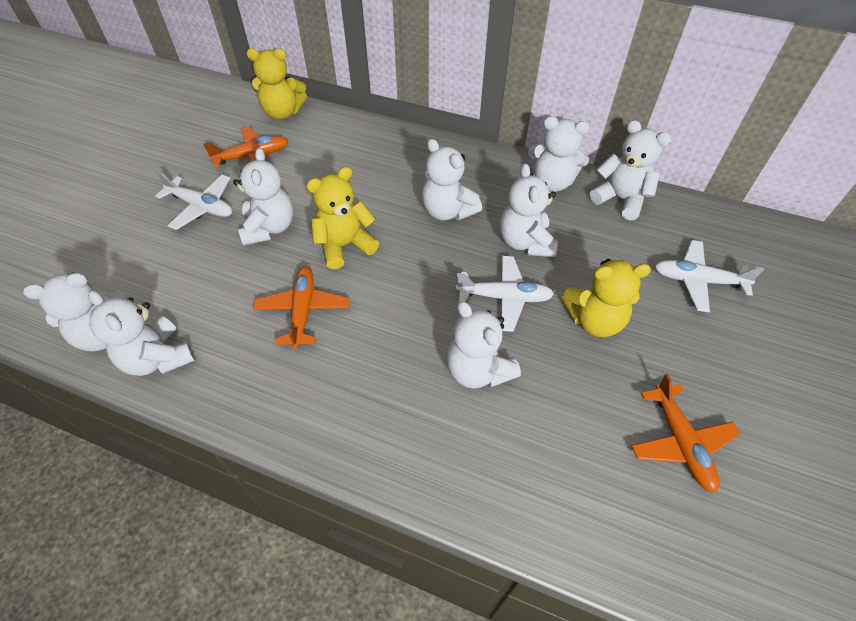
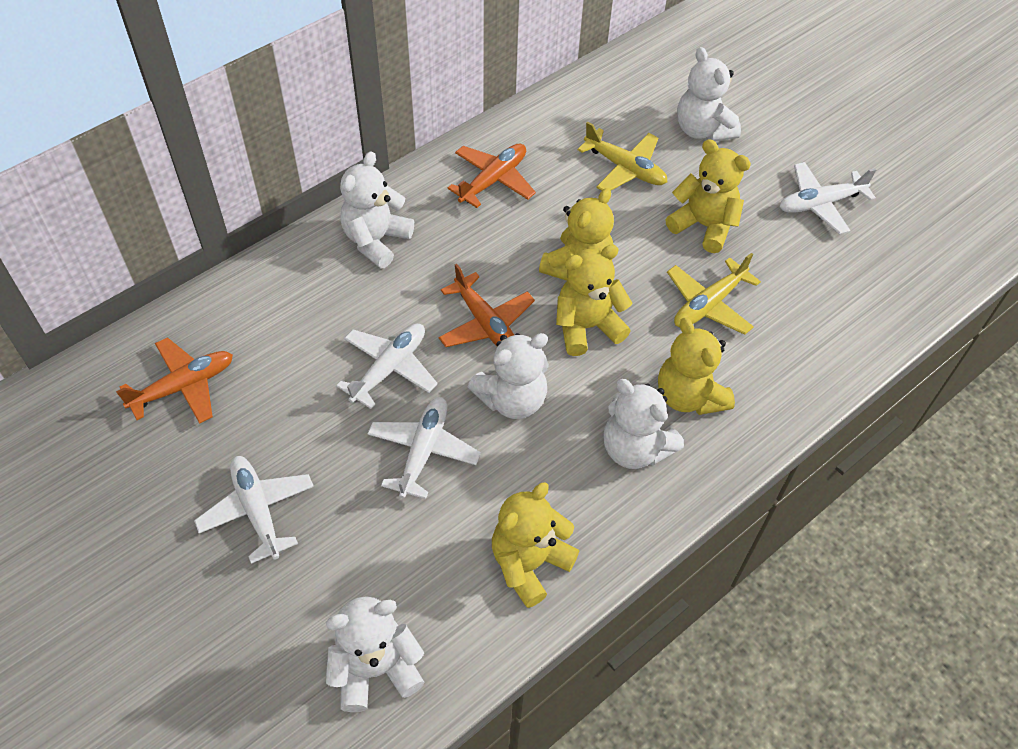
white plane: [155,171,232,230] [456,256,554,332] [655,240,764,312] = 3 -> [194,456,314,564] [336,323,438,409] [367,397,481,499] [780,162,876,234] = 4
white teddy bear: [23,273,128,351] [88,290,195,376] [233,148,293,246] [422,139,482,221] [446,301,521,389] [500,163,558,257] [528,116,589,192] [590,120,671,220] = 8 -> [326,596,425,712] [340,151,414,269] [468,333,549,419] [603,379,684,469] [677,47,741,141] = 5
yellow plane: none = 0 -> [578,121,667,191] [667,253,761,335] = 2
yellow teddy bear: [246,48,307,119] [306,167,379,269] [561,259,651,337] = 3 -> [492,482,579,608] [539,188,614,281] [556,245,632,356] [658,317,735,415] [665,139,751,253] = 5

